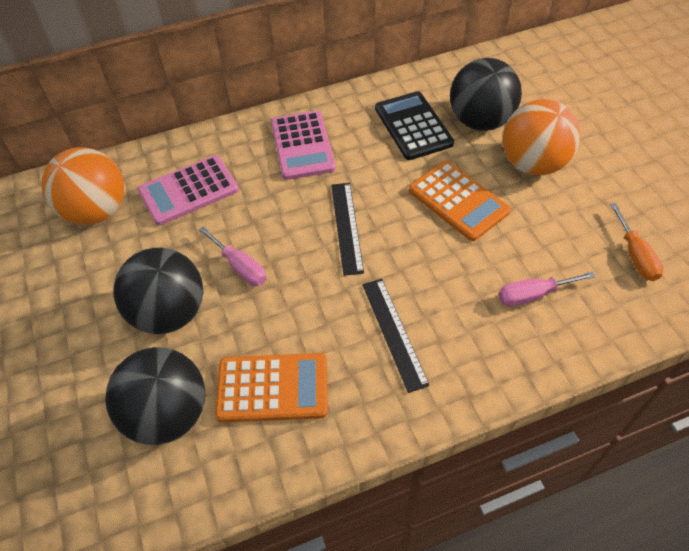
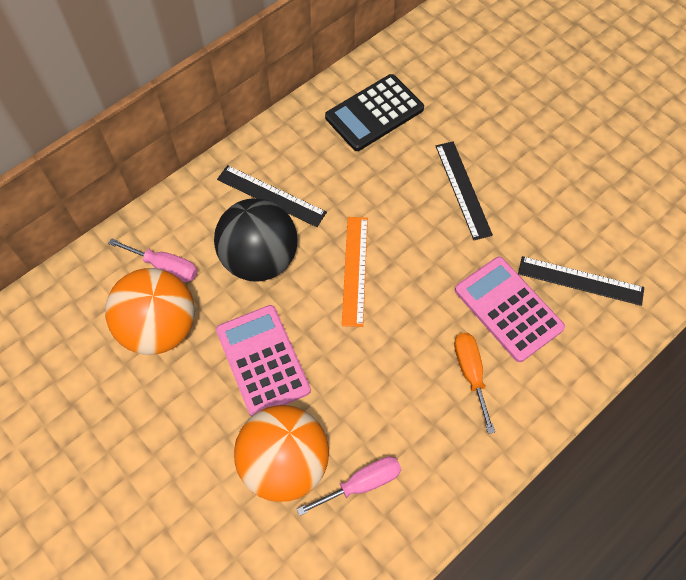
black ball: [105,347,205,445] [113,248,203,334] [450,58,522,131] = 3 -> [214,198,298,282] = 1
black ruler: [331,183,364,276] [362,279,430,393] = 2 -> [217,165,327,227] [436,142,493,240] [518,256,644,306] = 3
orange calculator: [215,353,328,423] [409,161,511,241] = 2 -> none = 0
orange ruler: none = 0 -> [342,217,368,327] = 1

